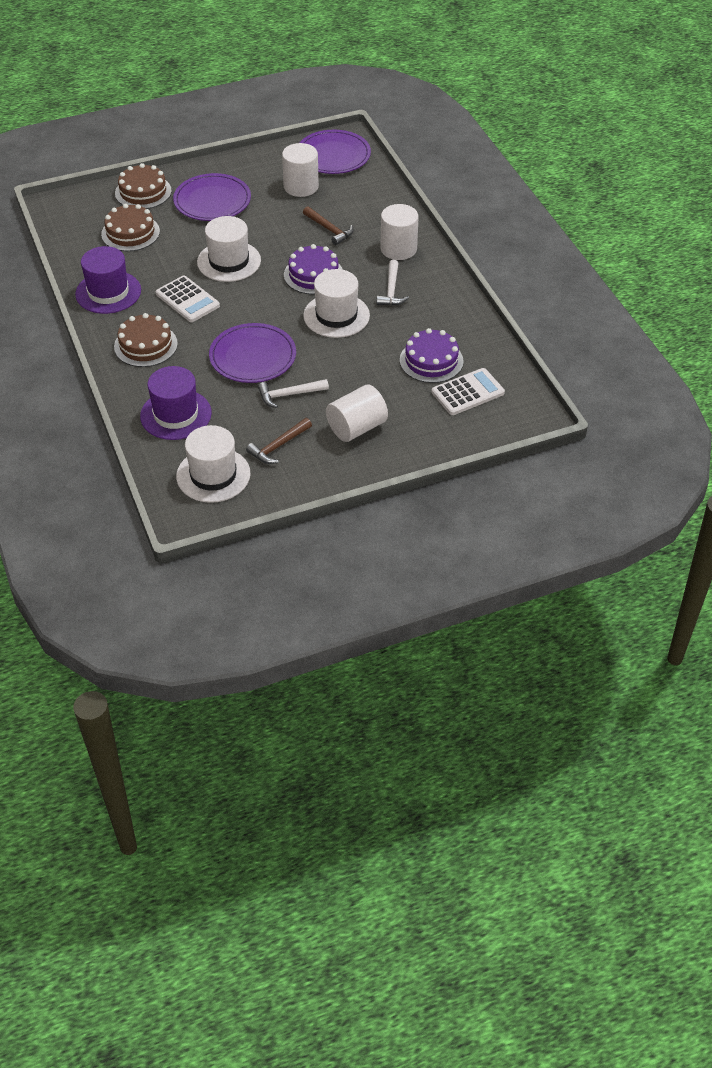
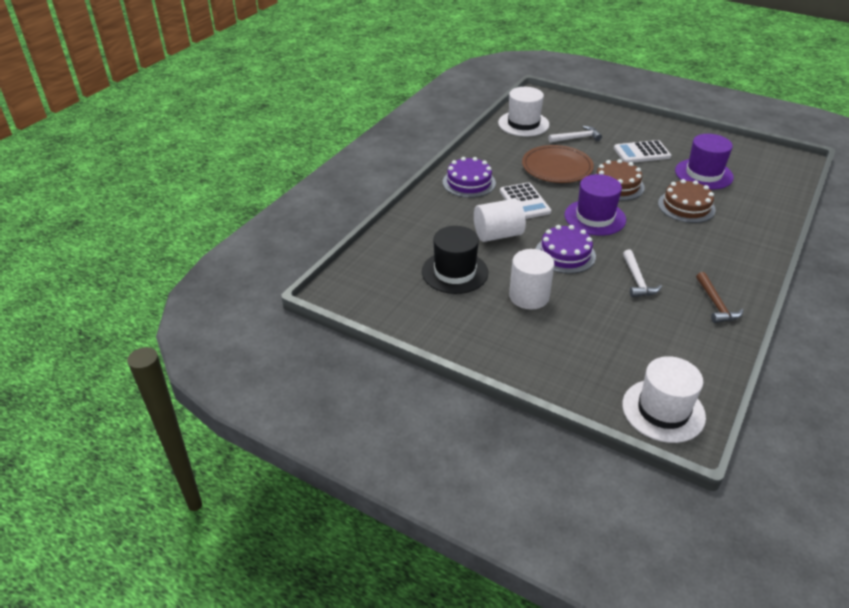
black hat: none = 0 -> [422,226,488,294] = 1
brown cake: [101,204,160,251] [114,313,178,367] [115,163,172,209] = 3 -> [596,159,645,201] [658,179,716,223] = 2
brown hammer: [246,418,312,464] [303,206,354,245] = 2 -> [696,272,744,323] = 1
brown plate: none = 0 -> [522,145,594,183] = 1
purple plate: [173,173,251,221] [209,323,296,383] [299,130,371,174] = 3 -> none = 0
white cylinder: [282,143,319,197] [326,385,388,442] [381,204,419,260] = 3 -> [474,199,526,242] [509,249,554,310] = 2
white hat: [176,425,251,503] [197,216,261,282] [303,269,370,338] = 3 -> [498,87,549,137] [622,356,706,443] = 2

